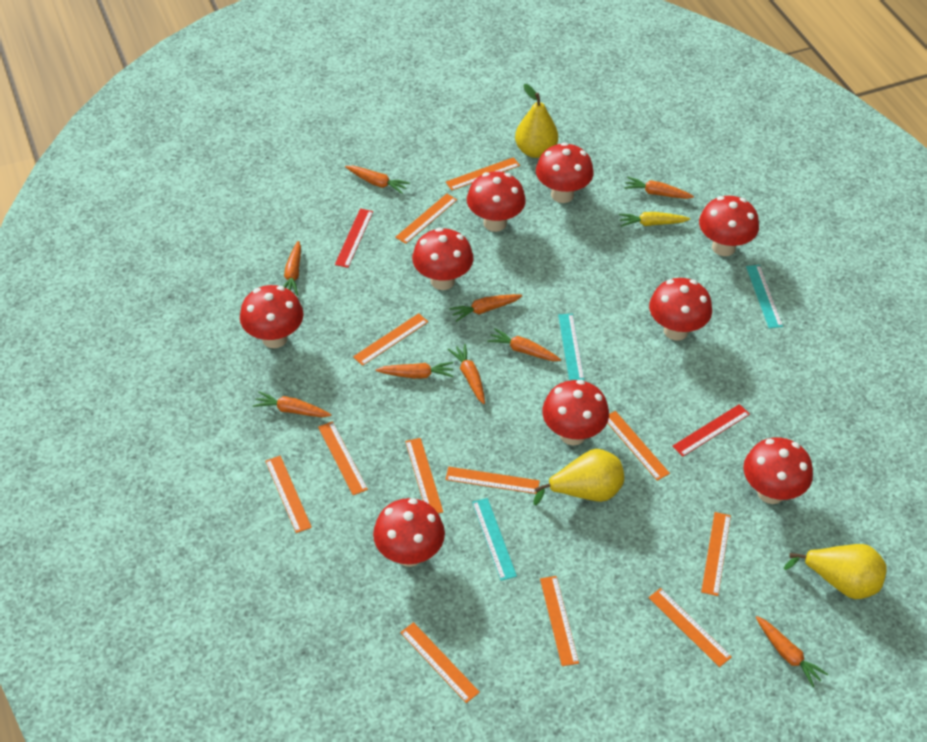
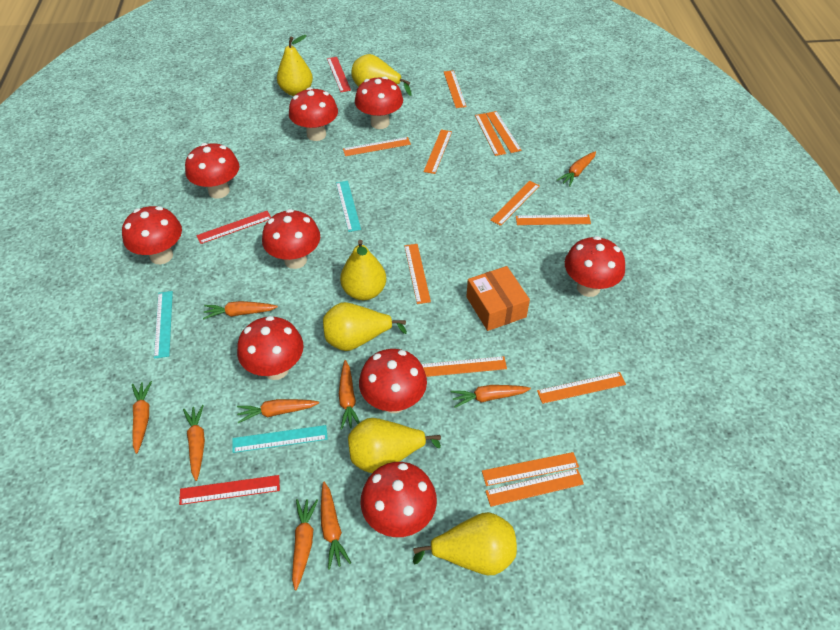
orange box: none = 0 -> [466,266,530,331] = 1
red ruler: [335,208,373,268] [672,404,750,457] = 2 -> [179,475,280,505] [196,211,271,244] [327,57,351,92] = 3
yellow carrot: [619,212,690,227] = 1 -> none = 0
yellow pear: [515,84,558,158] [533,449,624,505] [784,544,887,599] = 3 -> [277,35,313,96] [323,302,407,351] [340,240,386,300] [348,418,441,473] [351,54,412,96] [413,512,517,575] = 6

